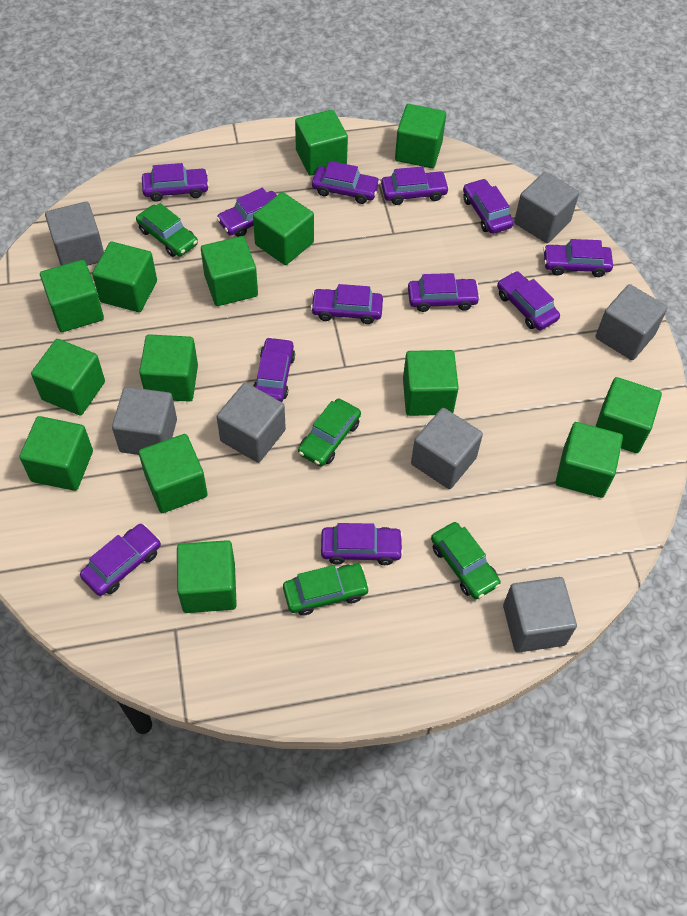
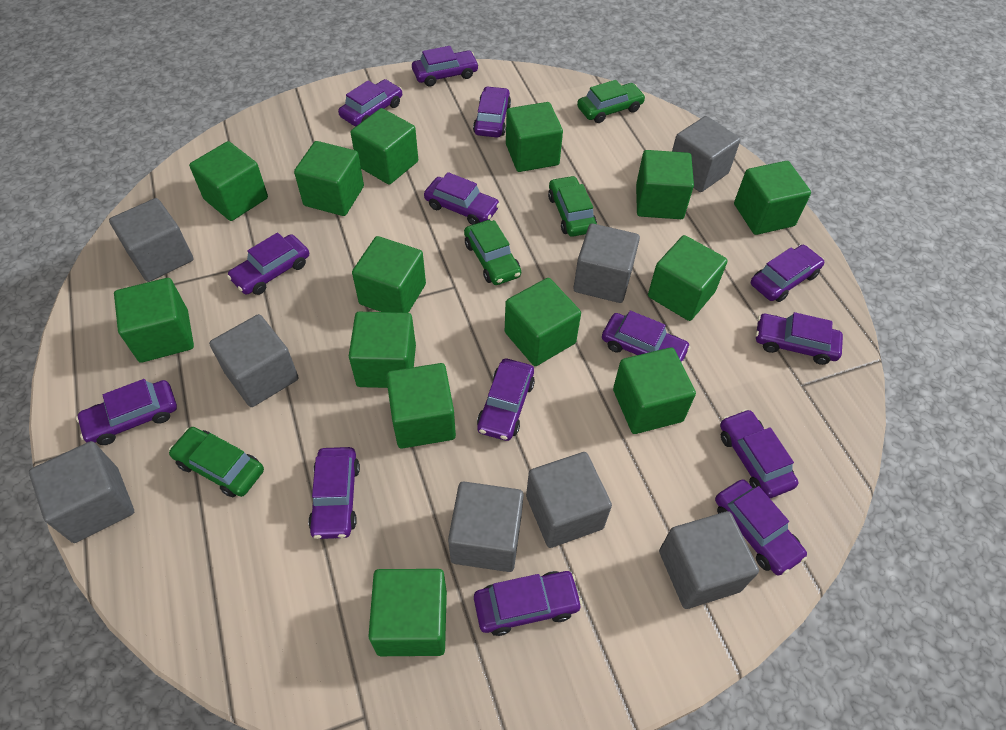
grey cube: [45,202,104,266] [112,387,177,455] [217,383,286,463] [411,408,483,489] [503,577,577,653] [514,172,579,243] [595,284,668,360] = 7 -> [29,441,134,543] [109,198,193,282] [209,314,299,407] [448,481,524,572] [526,452,612,548] [574,223,640,303] [659,511,759,609] [672,116,741,192] = 8
purple car: [80,524,161,596] [142,163,209,202] [217,188,277,237] [253,337,295,402] [311,284,383,324] [312,161,380,204] [321,523,403,565] [381,166,449,205] [408,273,480,312] [463,179,514,234] [497,271,560,330] [543,239,613,277] = 12 -> [76,379,177,445] [227,233,309,295] [308,447,360,539] [338,79,402,126] [412,46,479,87] [424,172,500,225] [473,86,511,137] [474,571,582,636] [477,359,535,441] [602,310,691,365] [715,479,807,575] [720,409,799,498] [751,245,824,302] [756,312,843,365] = 14

